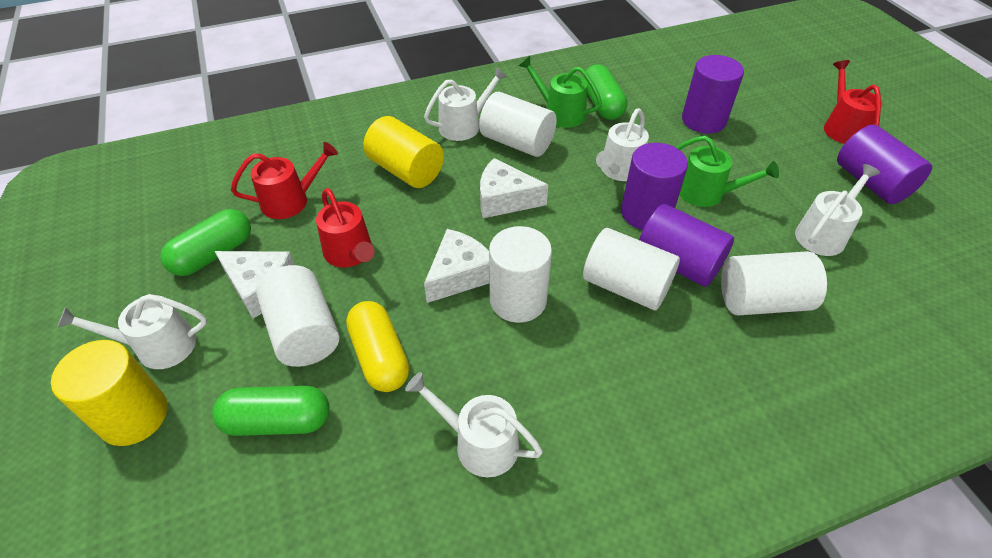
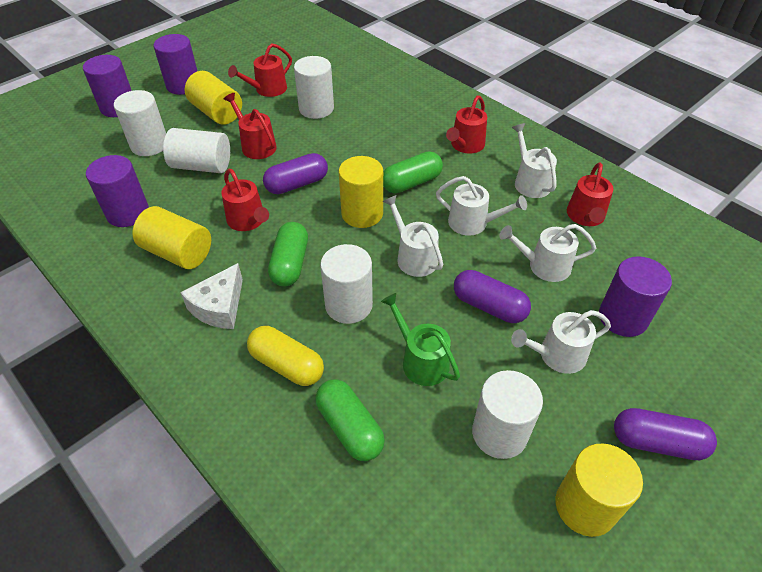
green watering can: [519,56,602,128] [676,136,779,207] = 2 -> [381,293,460,386] = 1
purple capsule: none = 0 -> [263,153,328,194] [454,270,531,323] [614,408,717,460] = 3
red watering can: [231,142,338,219] [316,188,375,267] [824,60,882,144] = 3 -> [221,169,269,231] [224,93,277,159] [228,44,292,97] [446,96,487,153] [567,162,613,226] = 5
white cheese: [215,251,295,318] [424,229,489,303] [480,158,548,218] = 3 -> [180,263,243,329] = 1
yellow cylinder: [51,340,168,446] [363,116,444,188] = 2 -> [133,206,211,269] [185,71,242,125] [339,156,383,228] [555,443,643,537] = 4

